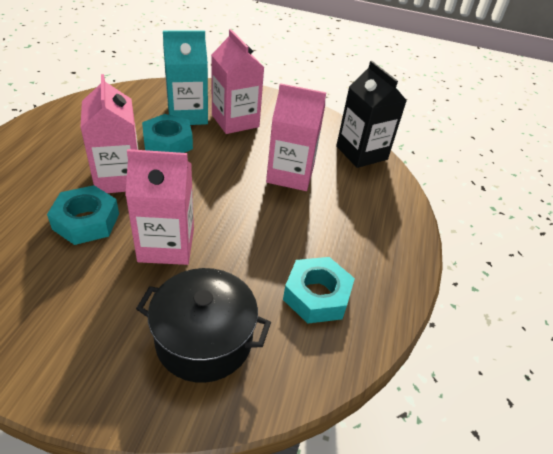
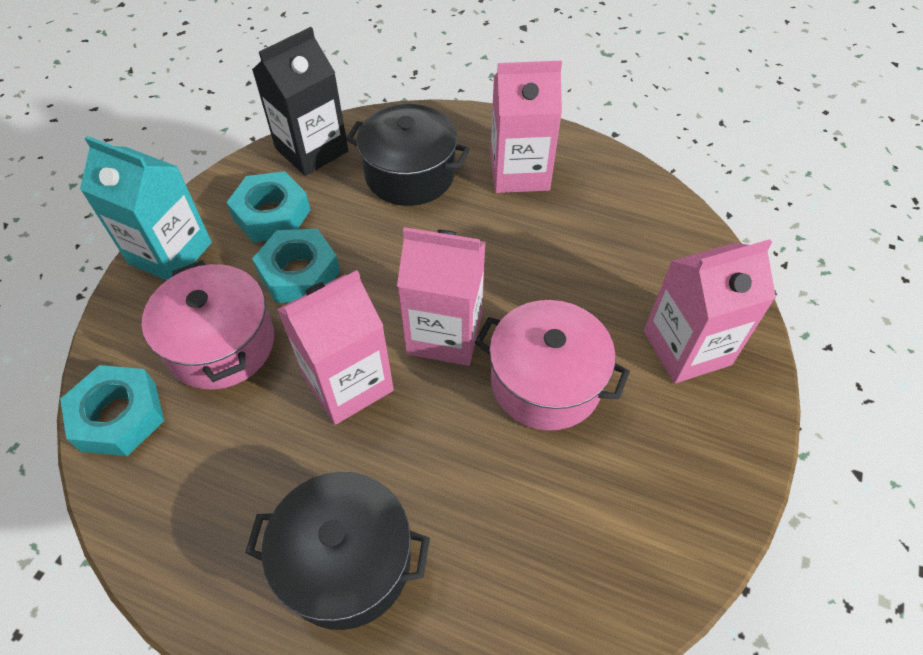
black pot: [136,268,271,383] = 1 -> [245,472,430,630] [346,104,470,206] = 2
pink pot: none = 0 -> [142,260,274,389] [475,300,630,431] = 2

